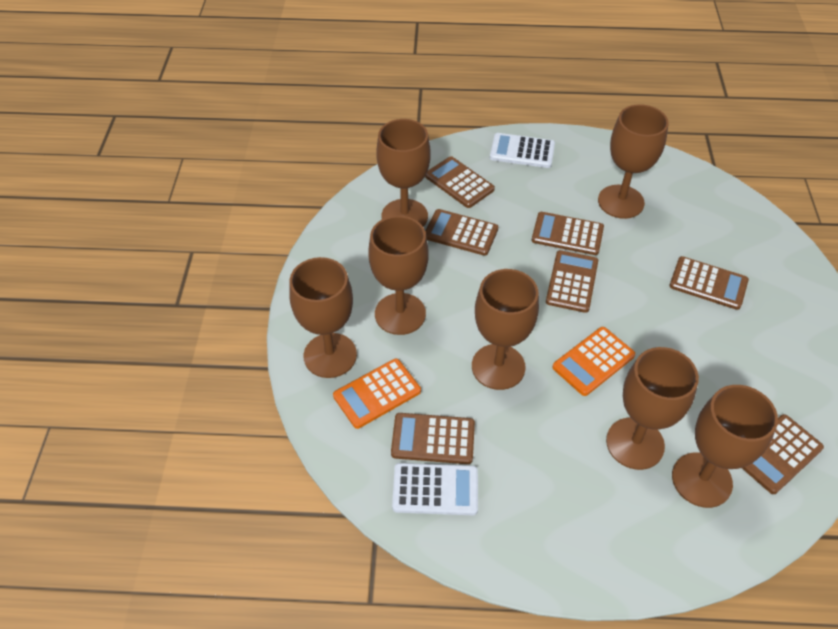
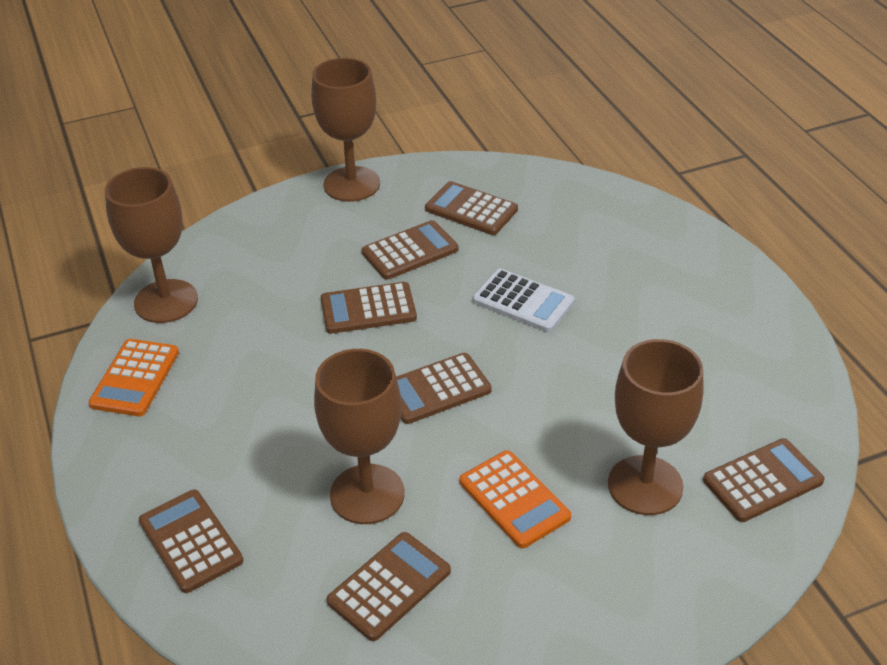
brown goblet: [289,257,357,378] [368,216,429,335] [376,119,431,227] [472,269,539,390] [598,104,669,219] [606,347,699,470] [672,385,778,508] = 7 -> [105,167,198,323] [311,58,380,202] [314,349,405,524] [608,339,704,515] = 4
white calculator: [392,463,478,515] [490,133,555,168] = 2 -> [473,268,575,332] = 1

